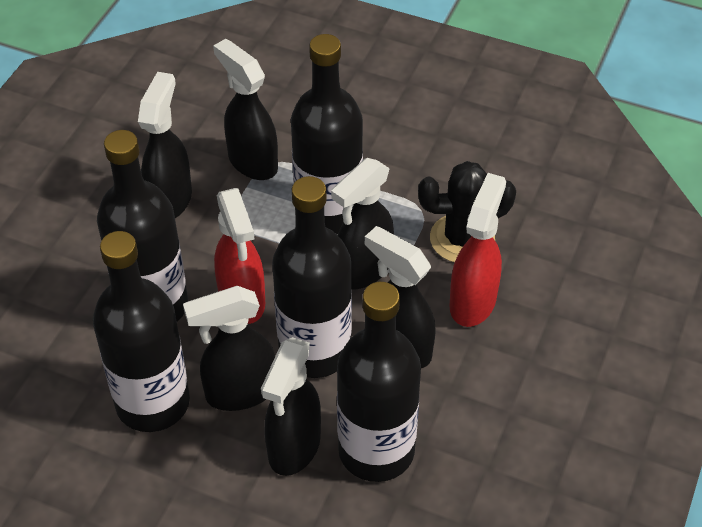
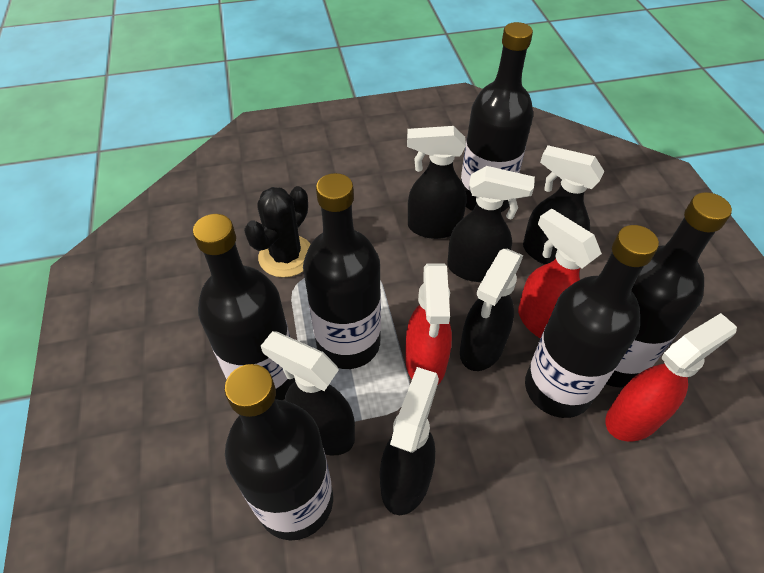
black bottle: [93,231,190,432] [97,130,188,322] [272,176,352,378] [291,34,363,234] [337,282,421,482] = 5 -> [193,214,295,400] [224,364,333,540] [303,173,381,369] [461,22,533,212] [525,225,659,418] [606,192,732,387] = 6
red spray bottle: [214,188,265,324] [449,173,506,327] = 2 -> [405,263,452,384] [518,209,602,338] [605,313,737,442] = 3

